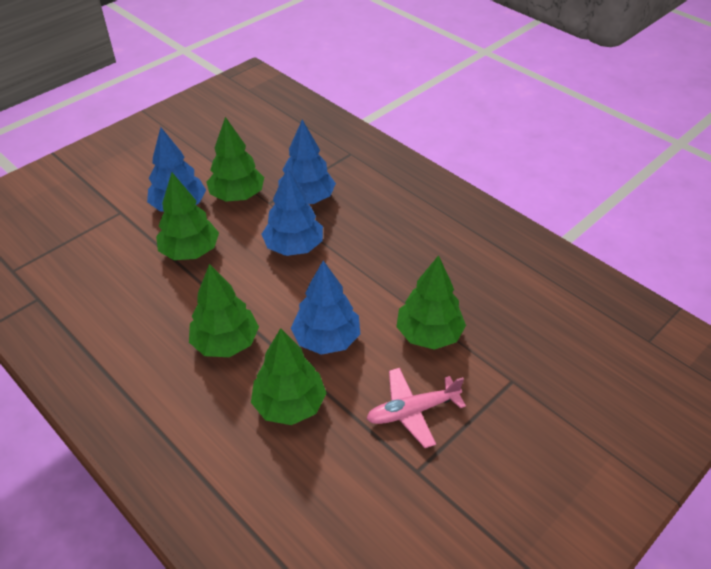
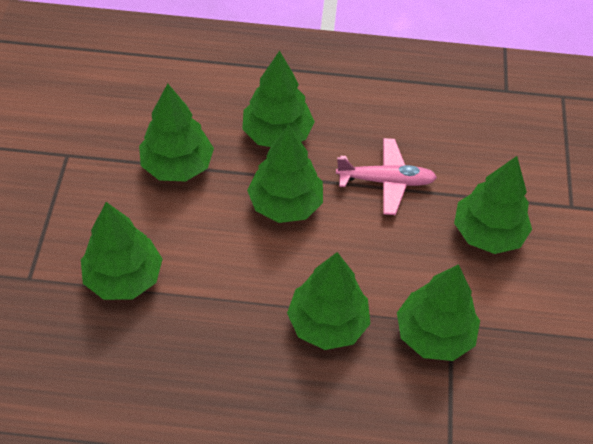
blue tree: [147,127,206,211] [262,167,323,256] [278,120,336,204] [291,261,360,355] = 4 -> none = 0
green tree: [156,172,219,260] [189,264,259,357] [207,117,264,202] [251,328,327,425] [396,255,466,350] = 5 -> [81,202,163,300] [139,83,214,181] [242,51,315,147] [247,125,323,223] [287,252,370,350] [397,264,480,361] [454,156,532,254] = 7

